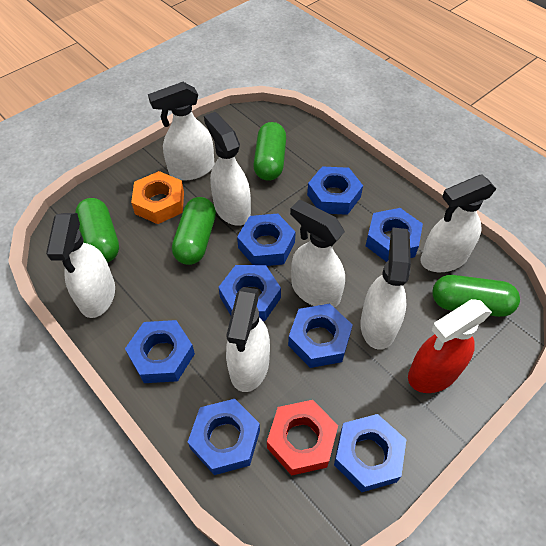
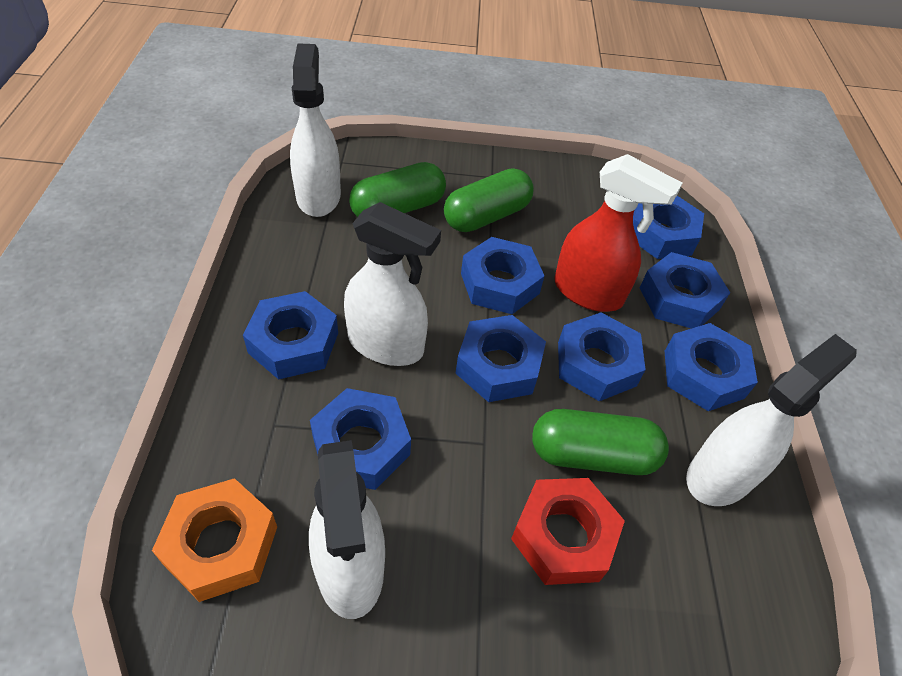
green capsule: [75,198,119,263] [172,197,216,265] [253,122,286,181] [432,275,520,317] = 4 -> [349,162,446,217] [444,168,534,232] [532,409,669,475] = 3
white spray bottle: [46,213,115,318] [148,82,215,180] [204,112,251,226] [226,287,270,392] [290,200,345,307] [360,228,411,350] [420,175,496,272] = 7 -> [290,43,341,217] [309,440,385,619] [344,202,441,366] [686,334,857,506] = 4

